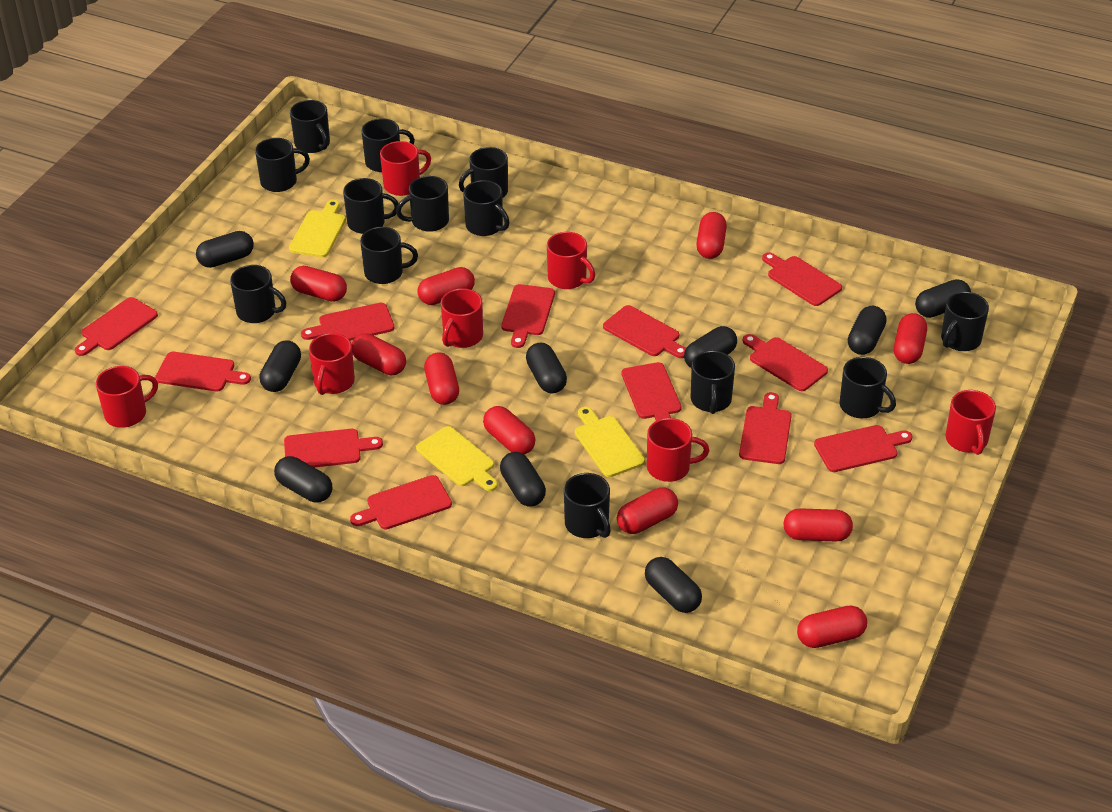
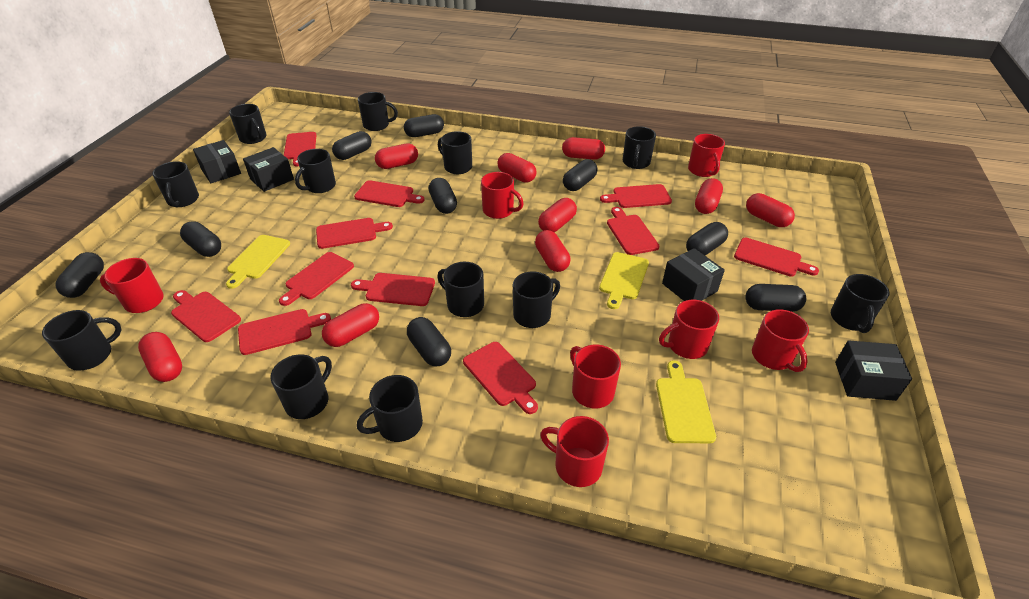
black box: none = 0 -> [193,140,241,183] [243,147,294,192] [662,248,725,301] [835,340,912,401] = 4
black mug: [230,265,286,323] [255,138,310,192] [290,100,330,153] [343,178,399,234] [360,227,418,284] [361,118,415,172] [396,176,449,232] [459,147,508,198] [463,180,509,236] [564,473,611,538] [691,351,735,414] [840,357,896,419] [941,292,989,351] = 13 -> [42,310,122,371] [152,161,199,207] [229,104,267,144] [270,354,332,419] [295,149,336,193] [357,375,423,442] [358,92,398,131] [437,262,484,317] [438,131,472,174] [513,271,560,328] [623,126,656,169] [831,274,889,333] = 12
red capsule: [290,266,347,302] [352,333,406,375] [418,267,475,305] [424,352,459,405] [483,406,535,455] [617,487,678,534] [696,212,727,259] [783,508,853,542] [797,606,867,648] [894,313,927,364] = 10 -> [138,332,182,382] [322,303,379,347] [375,143,418,169] [498,153,537,183] [535,230,571,272] [538,198,577,232] [562,137,605,160] [695,178,723,214] [746,193,795,227] = 9
red cutting board: [75,297,158,356] [155,352,251,392] [284,429,383,468] [301,303,394,341] [350,475,452,529] [501,284,555,348] [603,305,686,358] [621,362,681,421] [739,392,792,464] [743,334,828,391] [762,252,842,306] [814,425,913,472] = 12 -> [171,290,241,342] [238,309,331,355] [279,252,354,306] [284,132,317,167] [316,218,393,249] [351,273,435,306] [354,180,424,207] [463,342,538,414] [600,184,672,208] [607,207,660,255] [734,238,819,277] = 11

